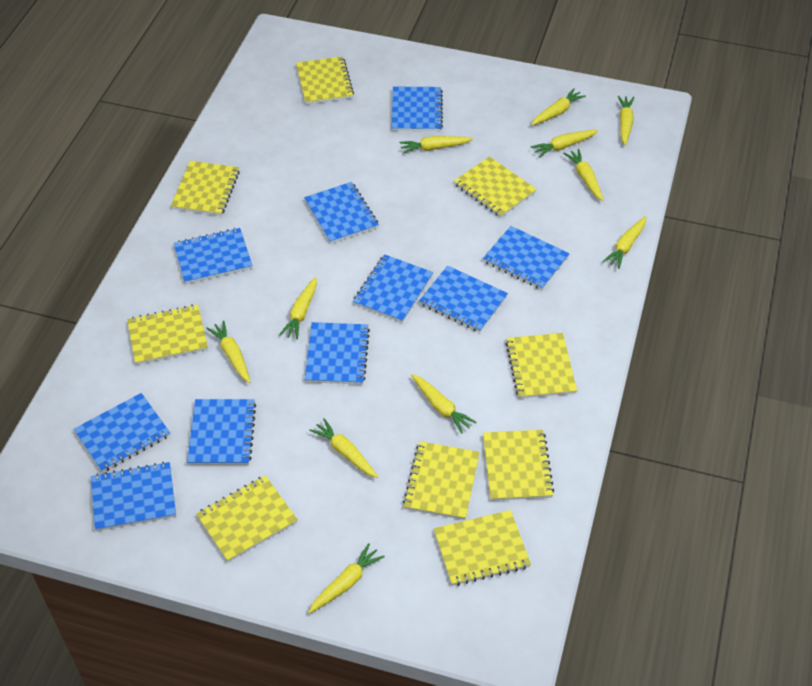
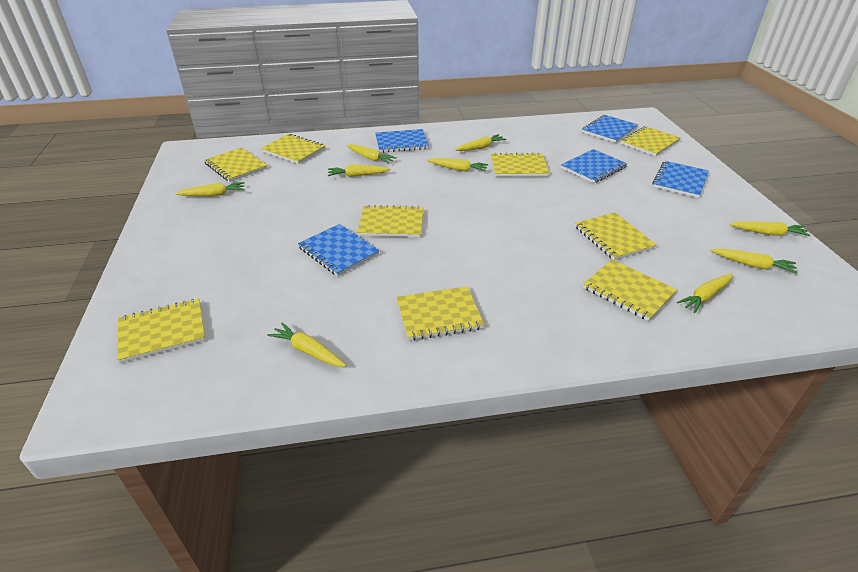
blue notebook: [74,393,170,472] [91,462,176,531] [174,228,253,284] [187,399,256,465] [304,182,379,244] [305,322,370,385] [353,254,433,323] [392,87,443,131] [419,266,508,332] [483,226,570,290] = 10 -> [298,224,379,276] [375,129,429,153] [561,149,628,183] [582,115,638,143] [652,161,709,198] = 5
yellow carrot: [206,321,250,383] [279,277,317,339] [308,543,385,614] [309,418,378,478] [399,136,473,154] [411,374,477,434] [531,88,586,125] [531,130,598,158] [563,149,603,201] [603,216,646,269] [618,96,635,145] = 11 -> [175,182,244,196] [267,322,346,367] [328,165,391,177] [346,144,397,164] [427,158,488,172] [455,134,507,151] [677,274,733,313] [710,248,798,274] [730,221,811,236] = 9

